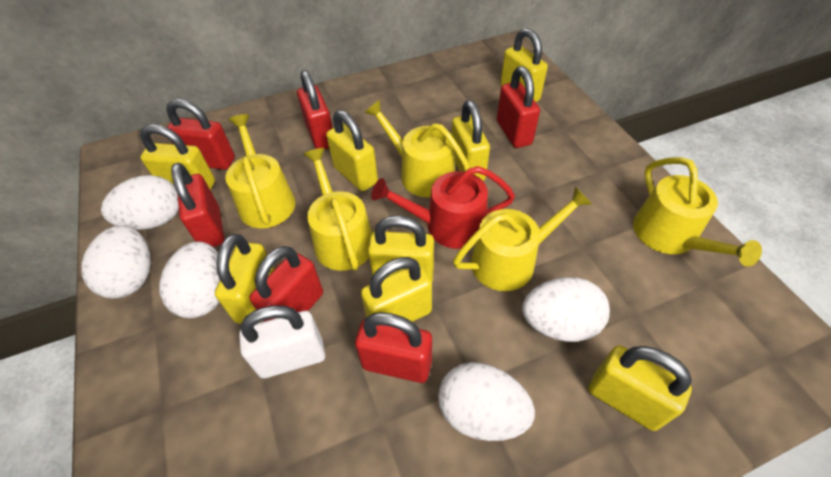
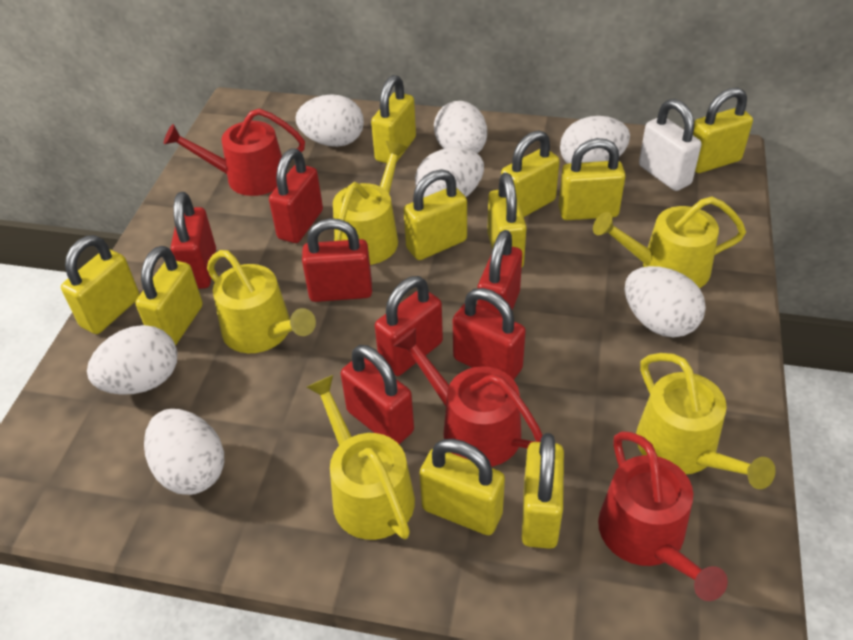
red padlock: [166,99,235,170] [171,163,224,247] [249,246,323,322] [297,70,333,149] [355,312,432,383] [497,66,540,148] = 6 -> [171,192,216,289] [269,148,323,243] [302,218,372,302] [341,345,414,444] [375,276,443,376] [453,288,526,380] [477,230,522,316] = 7
red watering can: [371,166,515,249] = 1 -> [164,109,305,196] [393,328,542,467] [598,431,728,601] = 3
white egg: [81,225,151,299] [101,175,179,230] [159,242,220,318] [438,362,535,441] [522,277,610,342] = 5 -> [87,325,178,395] [144,409,224,495] [296,94,364,147] [415,147,484,198] [434,101,487,154] [560,116,630,164] [625,266,706,337] = 7
yellow padlock: [140,124,215,190] [215,234,275,324] [326,110,378,191] [361,257,432,322] [368,215,434,281] [451,100,490,181] [500,28,548,102] [588,345,692,431] = 8 -> [61,235,140,334] [136,246,203,346] [371,75,416,163] [403,169,467,260] [419,439,505,535] [487,173,527,267] [501,130,560,217] [522,433,564,549] [559,138,626,220] [693,87,753,173] = 10

